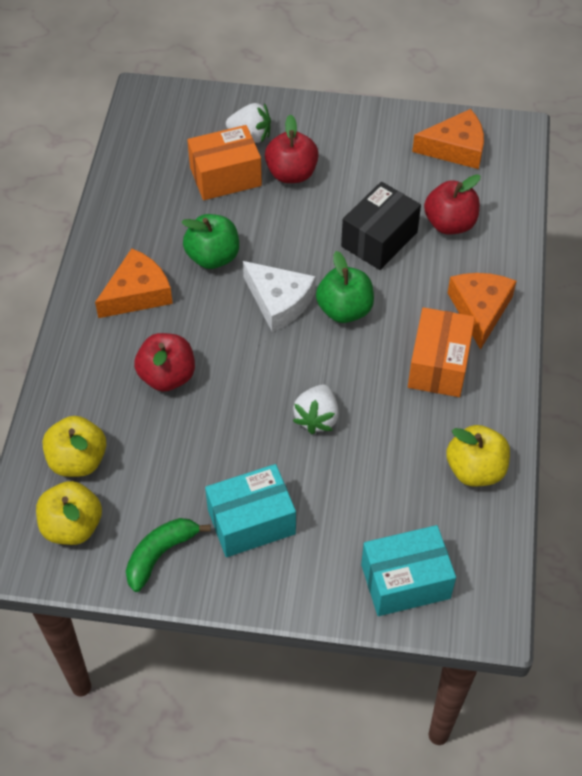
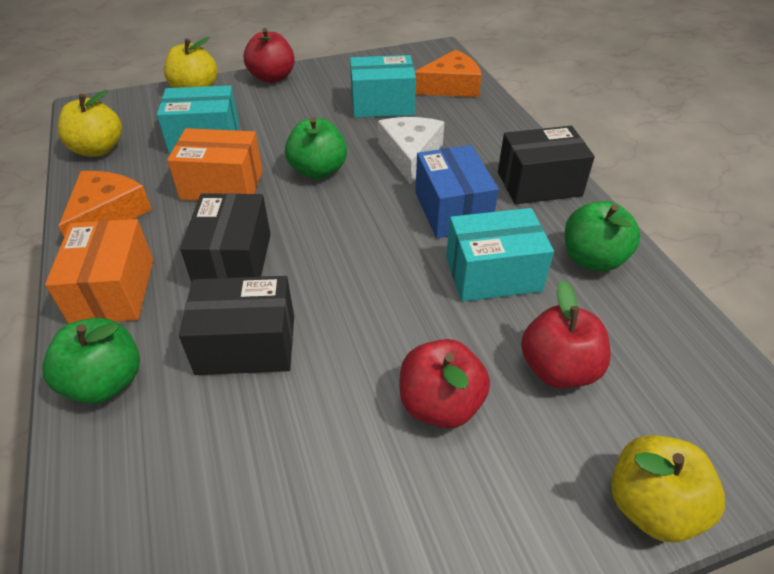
black box: [341,182,421,270] = 1 -> [179,276,294,375] [180,193,271,282] [498,126,595,204] = 3
blue box: none = 0 -> [415,145,499,238] = 1
green apple: [181,214,239,269] [316,251,374,323] = 2 -> [43,318,140,404] [285,117,347,180] [565,201,640,272] = 3
green banana: [126,518,211,592] = 1 -> none = 0
orange cheese: [95,248,173,318] [412,109,484,169] [448,273,516,350] = 3 -> [59,171,152,237] [415,50,482,97] = 2
turquoise box: [205,464,296,557] [361,525,456,616] = 2 -> [157,85,239,154] [350,55,416,118] [446,208,554,302] = 3
white strawberry: [226,103,271,143] [293,384,339,434] = 2 -> none = 0

